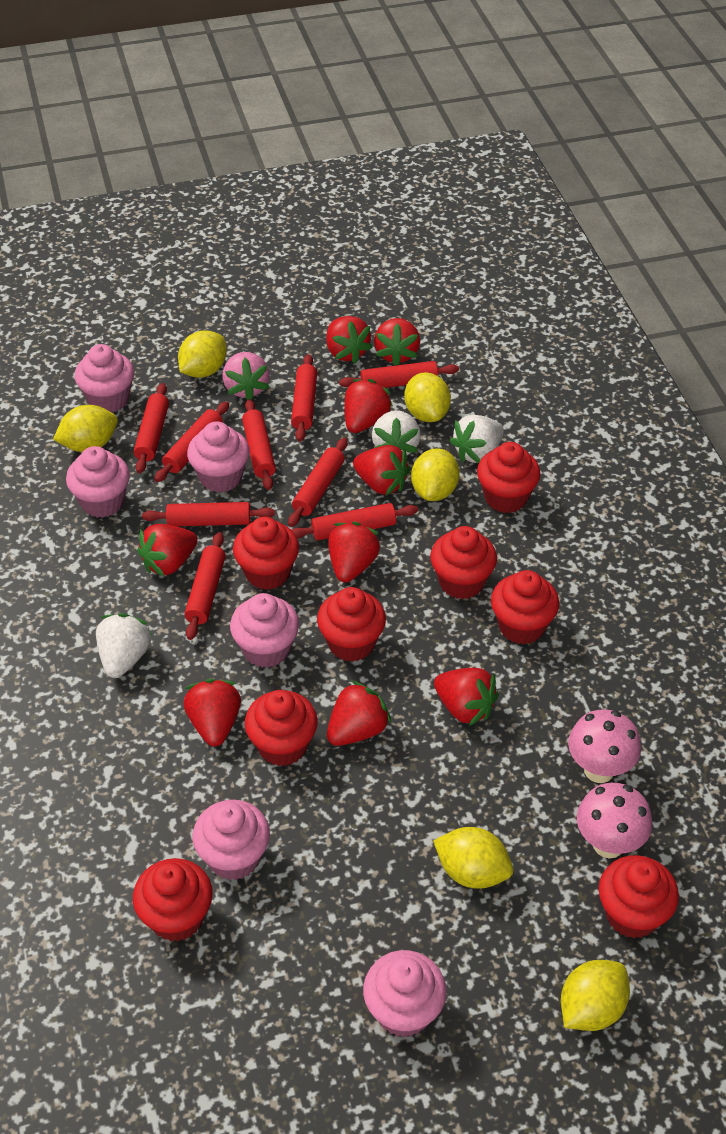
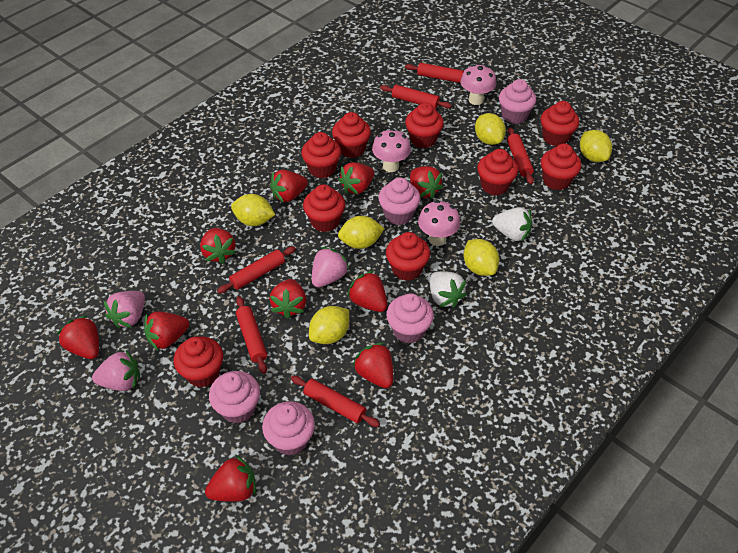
pink cupcake: [66,446,130,518] [75,344,134,412] [187,421,250,492] [193,800,270,880] [230,593,299,668] [363,950,447,1037] = 6 -> [209,371,260,423] [262,401,315,456] [378,178,421,225] [386,293,434,343] [499,79,536,124] = 5
pink mushroom: [568,709,641,783] [577,783,652,858] = 2 -> [372,129,411,172] [418,200,460,246] [461,64,496,105] = 3
pink strawberry: [222,352,270,400] = 1 -> [92,350,140,391] [104,291,145,328] [312,247,349,288] = 3
red cupcake: [133,858,213,942] [233,517,299,590] [245,690,318,766] [317,587,386,662] [430,526,497,599] [477,442,541,513] [491,570,559,644] [599,855,679,938] = 8 -> [174,336,223,387] [301,132,341,178] [303,184,345,232] [332,112,371,158] [386,232,430,281] [405,103,444,148] [477,149,518,196] [541,101,579,146] [541,144,581,190] = 9
red rolling pin: [134,383,169,473] [142,502,275,526] [154,401,229,482] [184,532,225,640] [242,399,276,490] [288,438,347,527] [291,354,317,441] [292,503,418,541] [339,361,459,388] = 9 -> [217,246,296,294] [236,296,267,374] [291,376,380,427] [380,85,452,109] [405,63,464,83] [507,127,534,184] = 6
red strawberry: [137,524,198,577] [183,679,241,746] [327,316,373,364] [327,681,391,746] [328,522,380,583] [345,379,393,433] [353,445,410,495] [374,318,420,366] [434,668,499,726] = 9 -> [57,315,99,359] [144,312,189,350] [200,228,236,264] [205,455,256,502] [269,279,306,319] [270,170,308,203] [338,162,374,195] [347,271,387,312] [353,342,393,388] [410,166,443,199] = 10
white strawberry: [96,613,152,678] [372,410,421,455] [450,415,504,463] = 3 -> [430,271,467,308] [492,207,532,242] = 2

